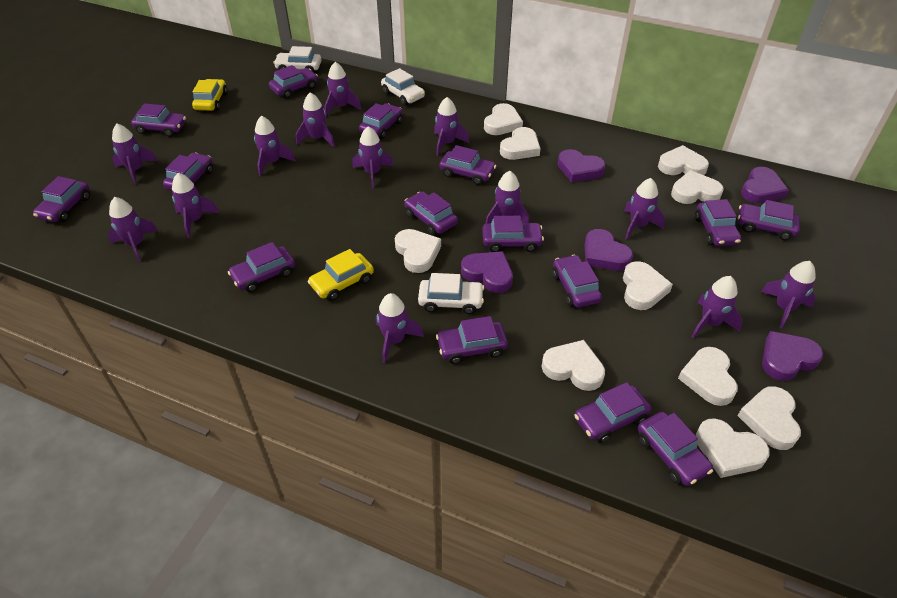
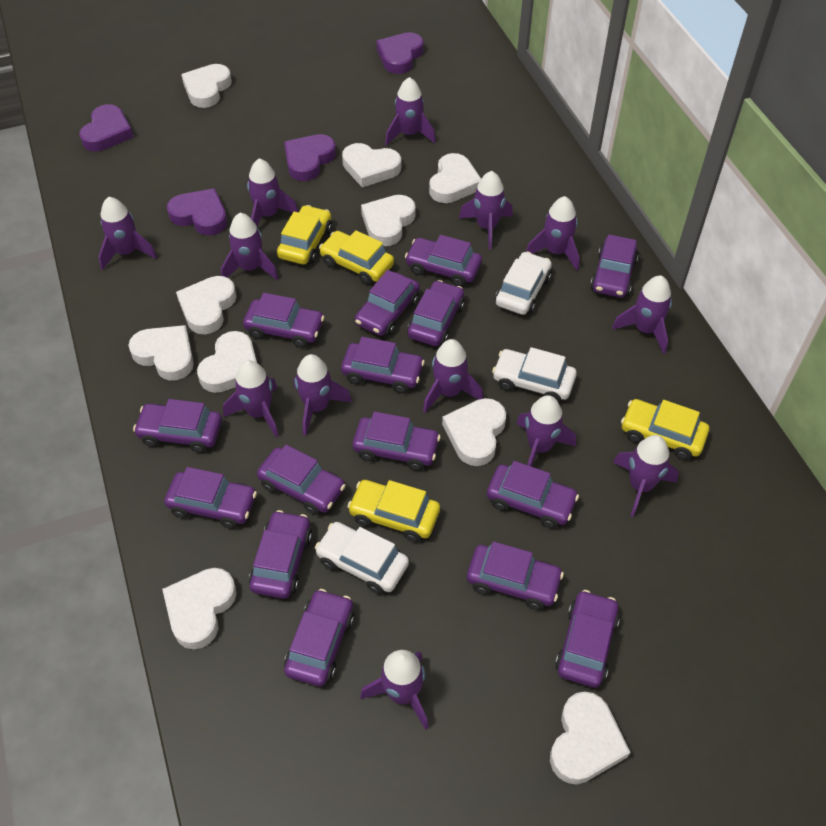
purple heart: [461,251,513,293] [558,149,606,183] [584,229,633,271] [741,167,789,203] [762,331,823,381] = 5 -> [79,104,134,151] [167,188,227,236] [284,134,336,181] [376,32,424,74] = 4
yellow car: [192,79,228,111] [308,249,374,301] = 2 -> [277,205,332,265] [319,230,394,285] [347,480,440,542] [621,399,709,460] = 4

